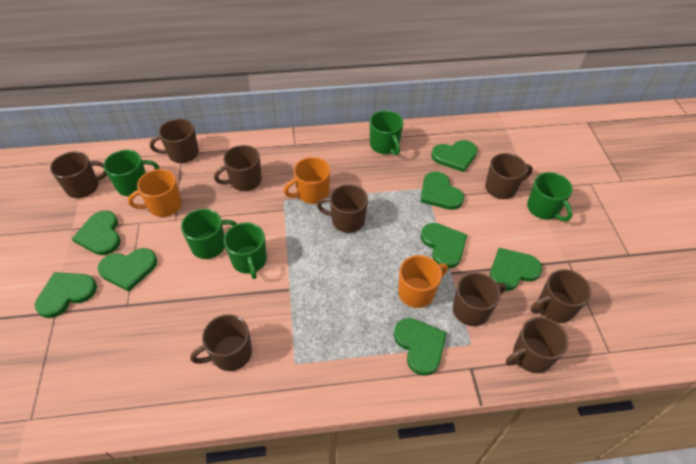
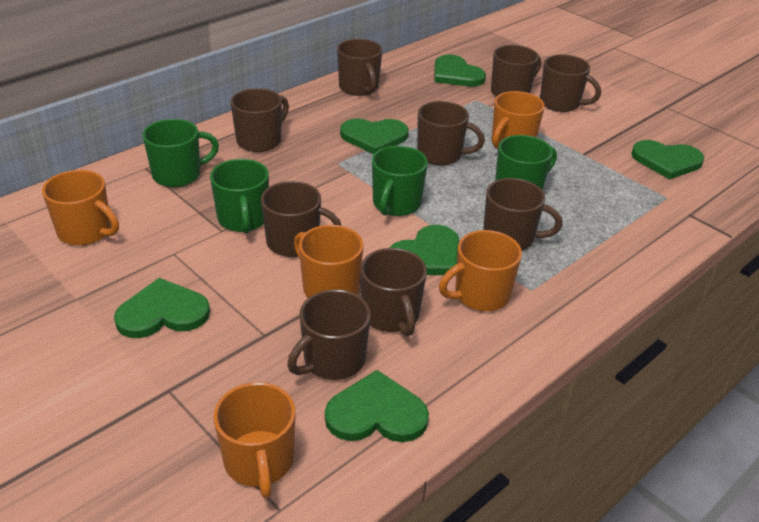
green heart: [35,272,97,318] [72,211,121,255] [98,248,157,292] [394,318,447,376] [420,171,464,210] [421,223,467,268] [431,140,477,172] [489,248,542,291] = 8 -> [114,278,210,338] [325,370,429,442] [340,118,409,154] [389,225,459,276] [435,55,486,87] [631,140,704,179] = 6
green mug: [103,150,159,196] [181,209,237,259] [224,222,267,279] [370,111,404,155] [527,172,573,221] = 5 -> [142,119,219,187] [210,159,269,233] [372,146,428,216] [495,135,557,191] = 4
orange mug: [128,169,182,217] [284,157,330,204] [398,255,448,308] = 3 -> [42,170,119,246] [214,382,296,498] [294,225,363,298] [439,230,522,311] [492,91,545,149] = 5

